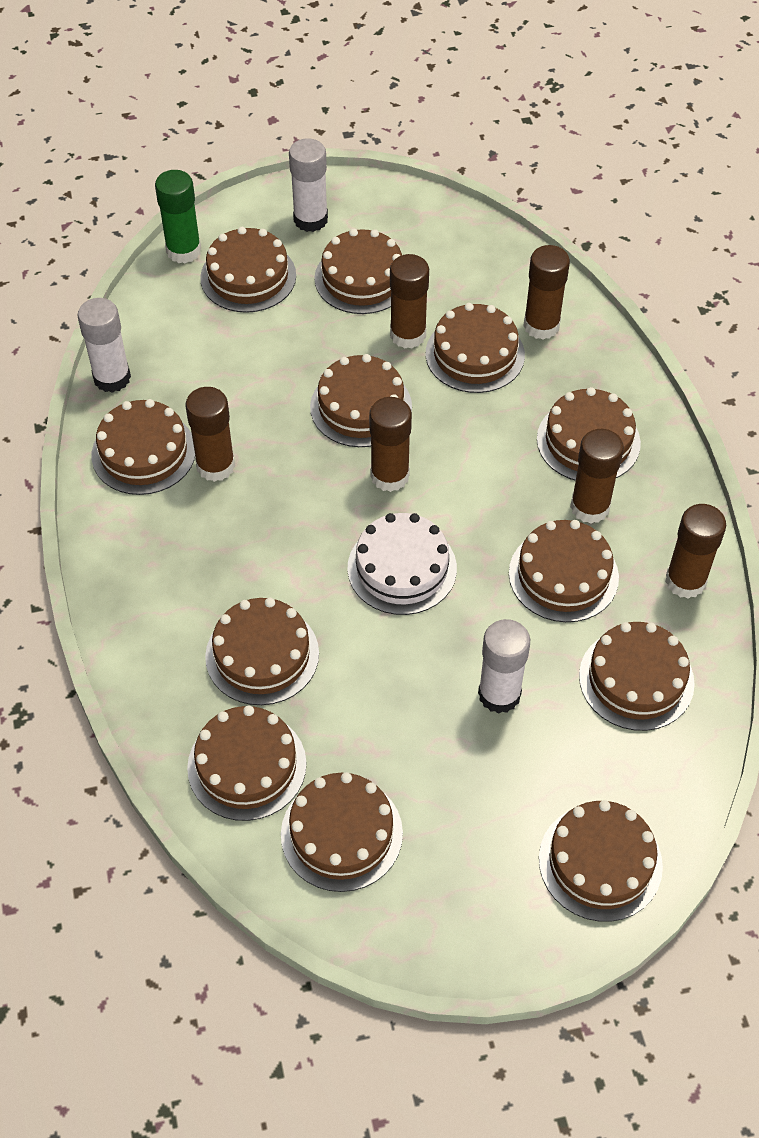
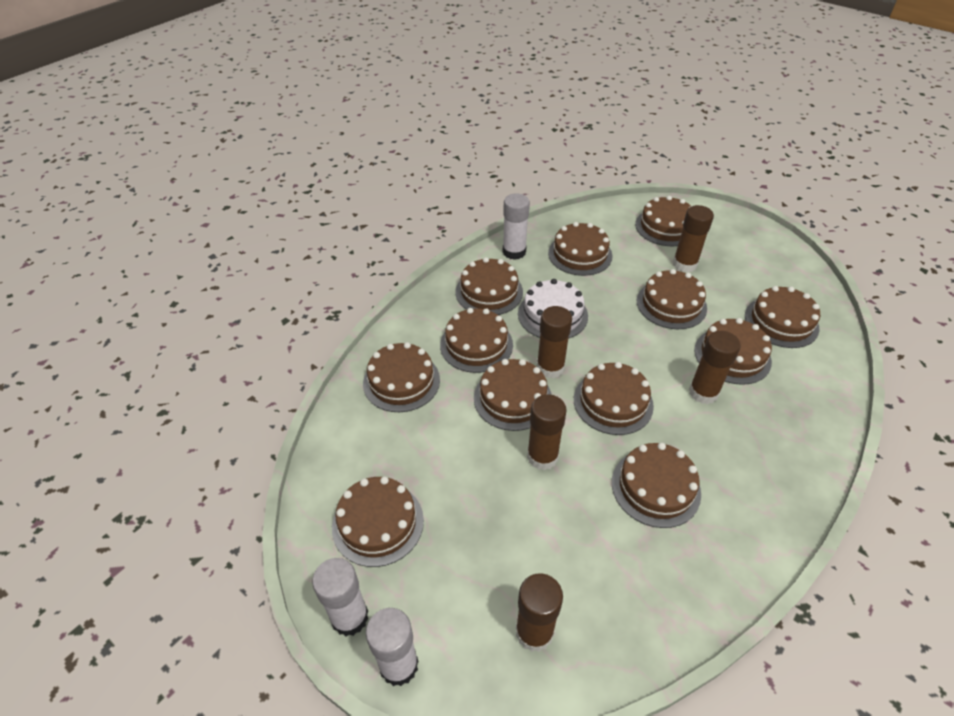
brown glue stick: [185,387,235,482] [369,397,412,492] [390,254,429,349] [523,245,570,340] [570,429,624,524] [665,504,726,599] = 6 -> [516,573,563,652] [527,394,567,470] [537,306,572,378] [673,205,714,273] [689,331,741,404] = 5
green glue stick: [155,170,201,264] = 1 -> none = 0

